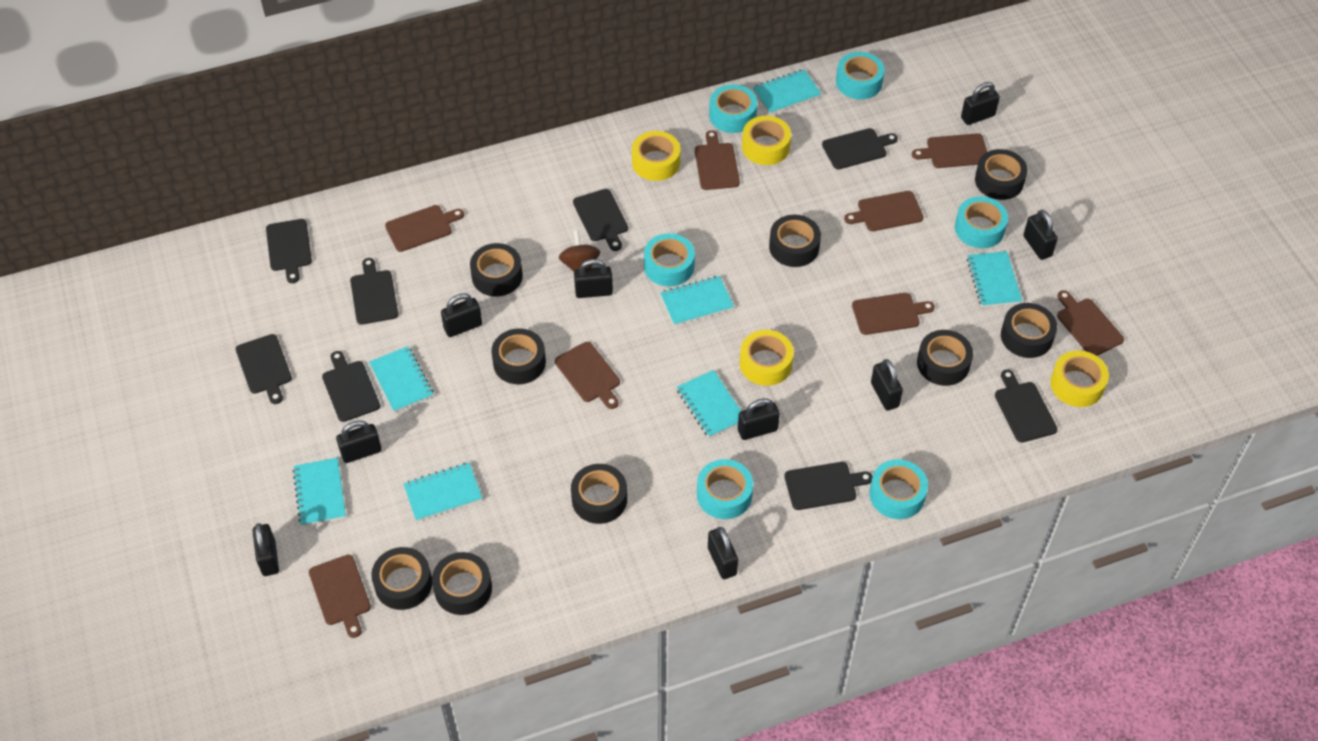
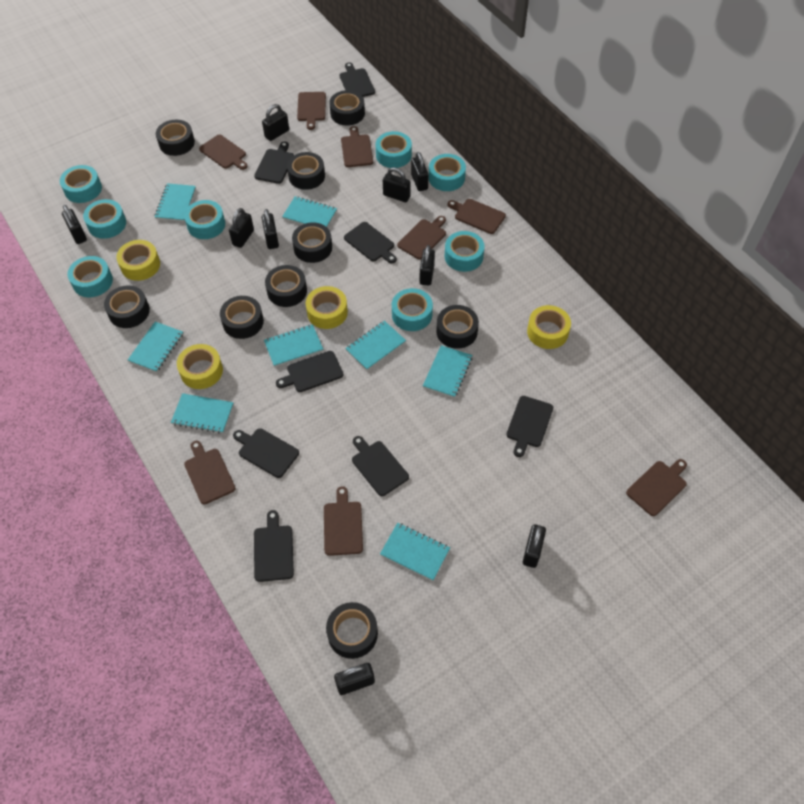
brown spinning top: [559,230,601,272] = 1 -> none = 0
turquoise notebook: [293,458,346,526] [369,346,433,412] [403,463,482,521] [660,276,734,326] [677,370,741,438] [753,69,822,114] [967,251,1022,307] = 7 -> [128,322,183,372] [155,183,196,222] [171,393,234,433] [264,324,323,367] [282,196,337,227] [345,321,406,370] [380,523,450,581] [423,345,473,398] = 8
turquoise tape: [644,233,695,286] [697,459,753,519] [709,84,757,133] [836,52,885,99] [869,459,928,519] [955,196,1008,248] = 6 -> [60,165,102,203] [67,256,113,297] [83,199,126,239] [184,200,225,239] [376,131,412,168] [392,288,433,331] [429,154,466,191] [445,231,485,272] = 8

